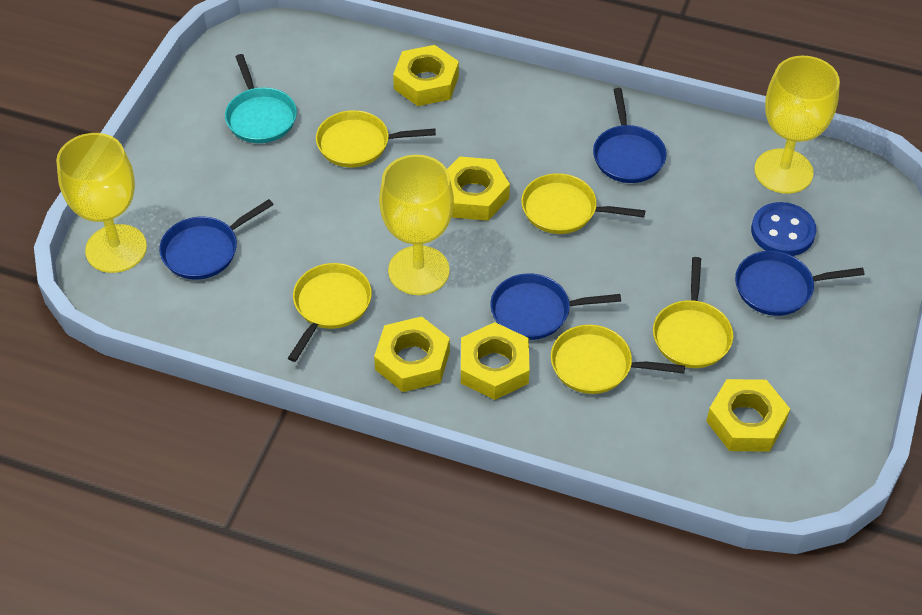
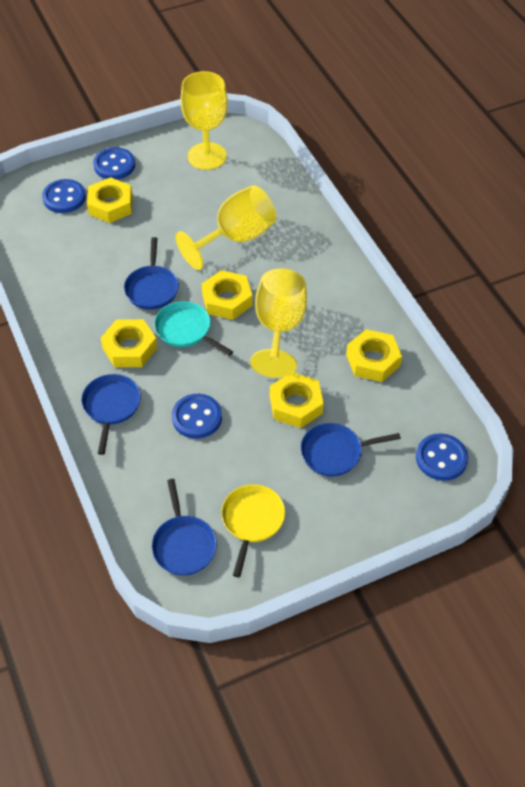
blue button: [751,202,816,256] = 1 -> [42,179,86,213] [93,147,135,180] [172,394,222,439] [416,433,468,481] = 4
yellow pan: [288,263,372,362] [316,110,436,168] [521,173,645,234] [551,325,685,394] [653,257,733,368] = 5 -> [221,484,285,577] = 1

